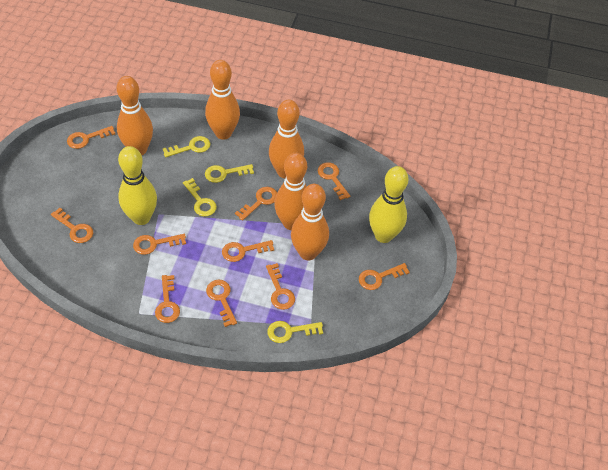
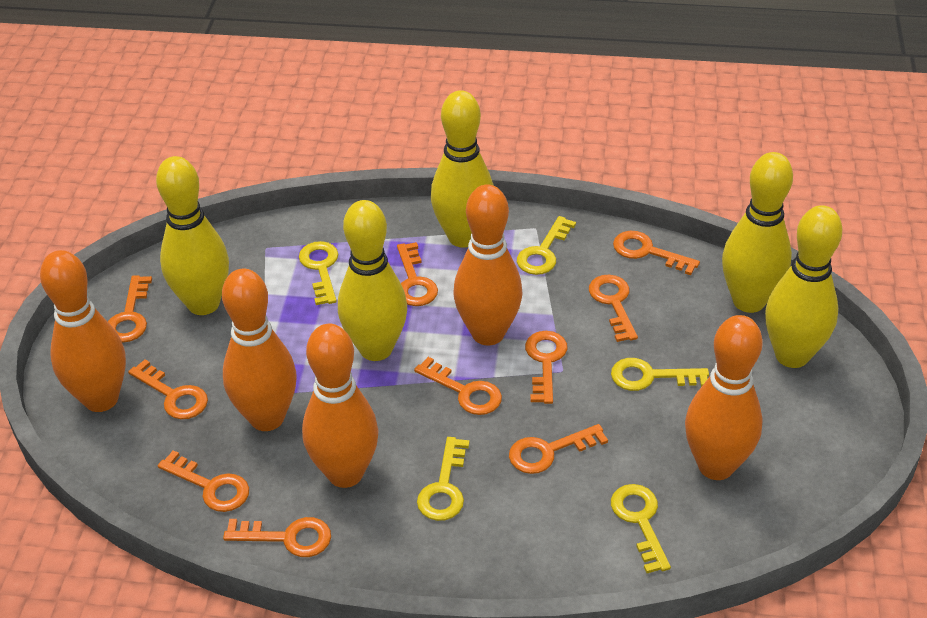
yellow bowling pin: [118,146,157,225] [369,166,408,243] = 2 -> [156,156,229,315] [338,200,407,361] [431,90,494,248] [722,152,793,313] [765,205,843,368] = 5
yellow key: [163,136,210,157] [183,178,217,216] [205,164,254,183] [268,321,323,343] = 4 -> [299,241,338,305] [417,437,469,521] [517,216,576,275] [611,358,709,391] [611,484,671,573] = 5

